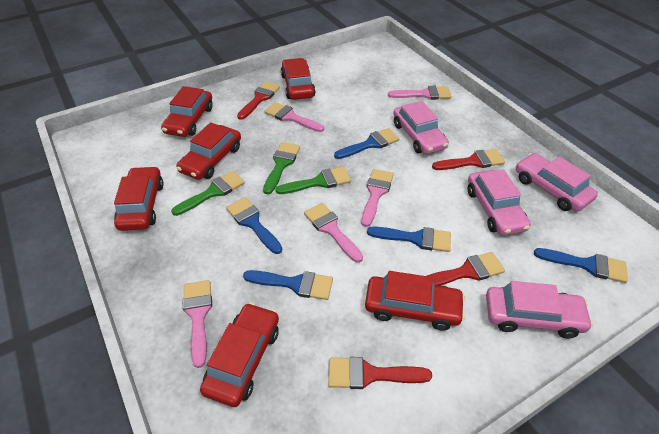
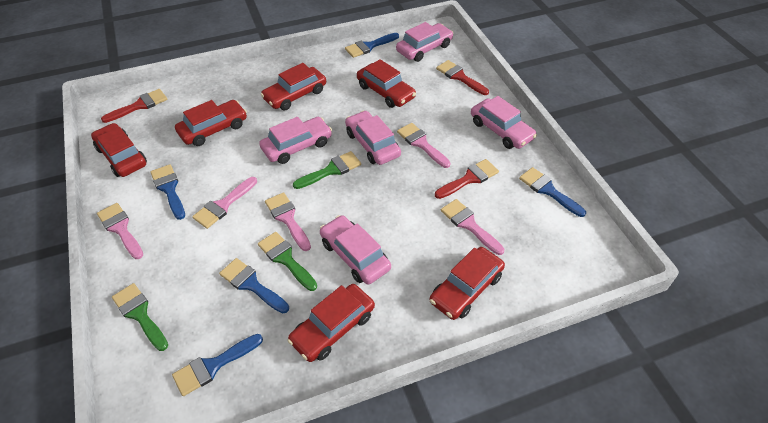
pink car: [393,101,449,154] [468,170,531,236] [486,281,593,338] [516,153,598,211] = 4 -> [259,117,332,164] [320,215,391,285] [345,110,401,165] [396,22,453,62] [471,96,537,149] = 5
red brush: [237,81,280,120] [328,357,432,389] [427,252,505,286] [432,149,505,170] = 4 -> [101,89,168,123] [435,159,499,199] [436,60,489,95] = 3

